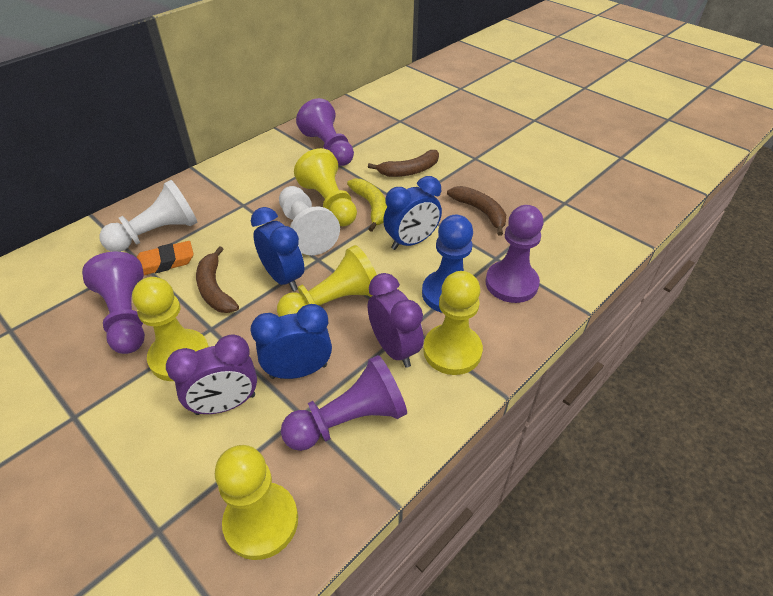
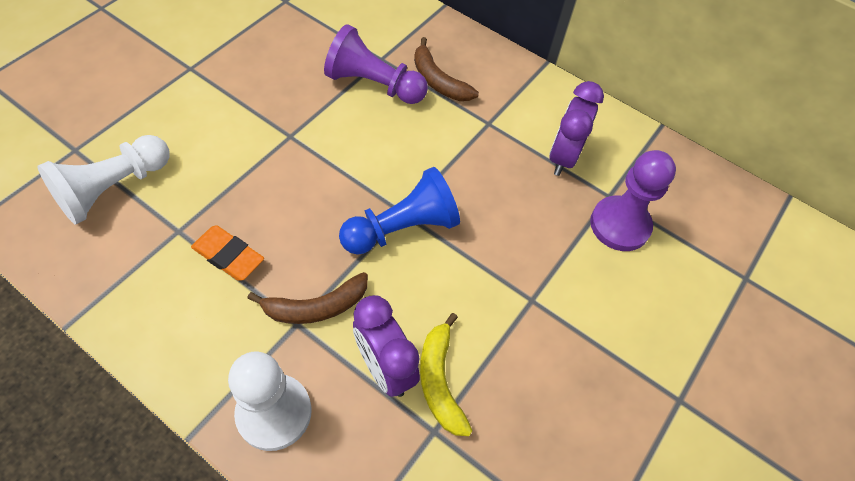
blue clock: [251,207,304,291] [251,304,332,379] [383,176,442,250] = 3 -> none = 0
brown banana: [196,246,239,313] [368,150,439,177] [447,186,506,236] = 3 -> [248,272,368,324] [414,37,479,101] = 2
purple pawn: [82,252,145,354] [281,355,407,451] [296,98,354,166] [485,205,544,303] = 4 -> [324,24,428,104] [590,150,676,251] = 2
yellow pawn: [132,277,209,381] [215,445,298,560] [277,245,377,317] [294,148,357,226] [423,271,483,375] = 5 -> none = 0

